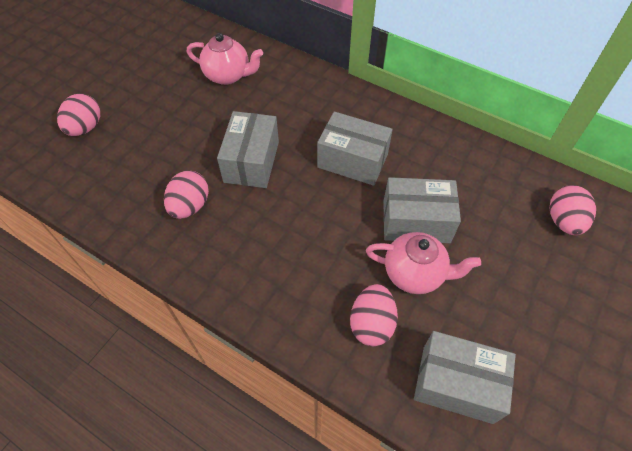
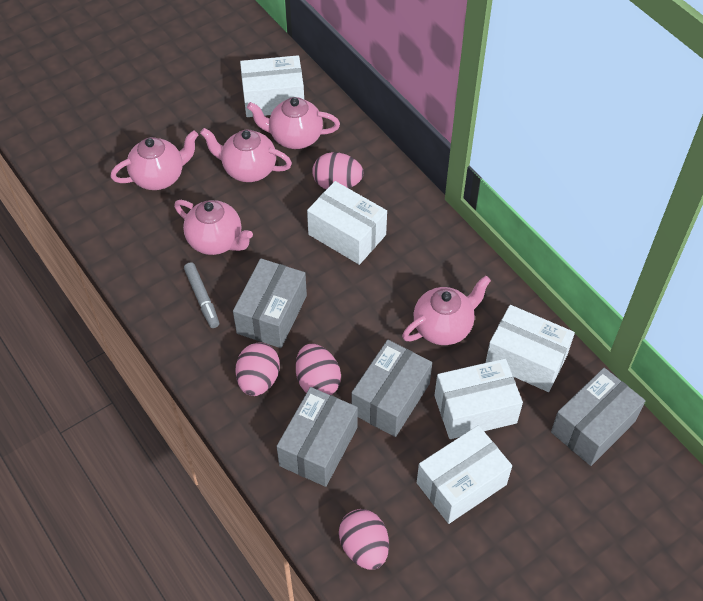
grey marker: none = 0 -> [184,262,219,328] = 1
pink teapot: [187,33,263,85] [366,232,481,294] = 2 -> [110,130,198,190] [174,200,253,255] [200,128,292,182] [247,97,340,149] [402,276,491,345] = 5
white box: none = 0 -> [240,55,304,117] [307,181,387,265] [417,425,512,524] [434,359,523,439] [486,305,575,392] = 5

